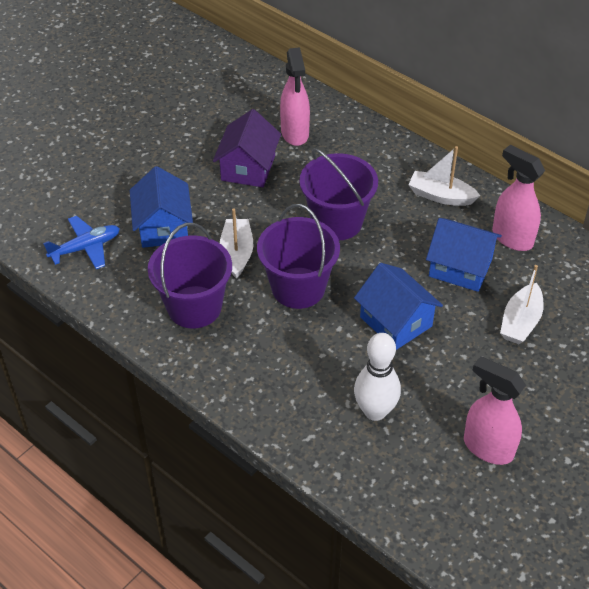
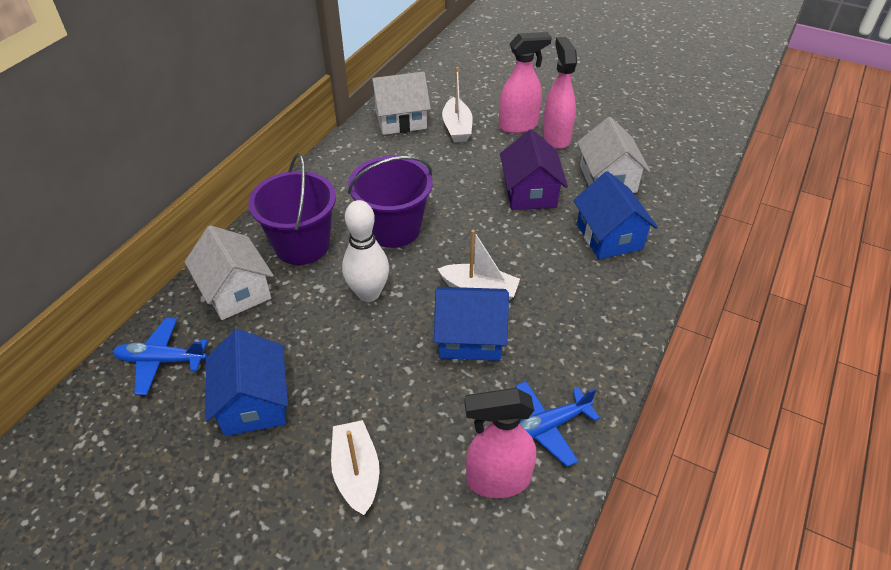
blue plane: [43,216,120,269] = 1 -> [113,318,207,395] [516,381,600,467] = 2
purple bucket: [148,223,232,328] [257,204,340,309] [300,148,378,240] = 3 -> [248,153,336,265] [348,156,433,248] = 2
white house: none = 0 -> [185,225,274,320] [370,72,431,135] [577,117,650,193] = 3

